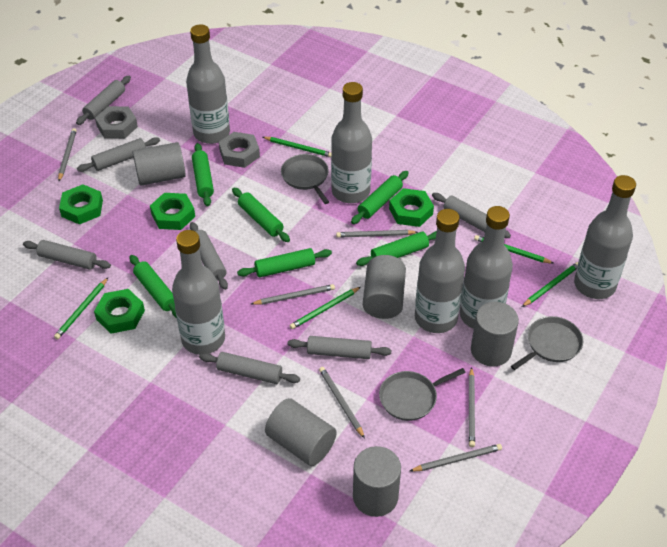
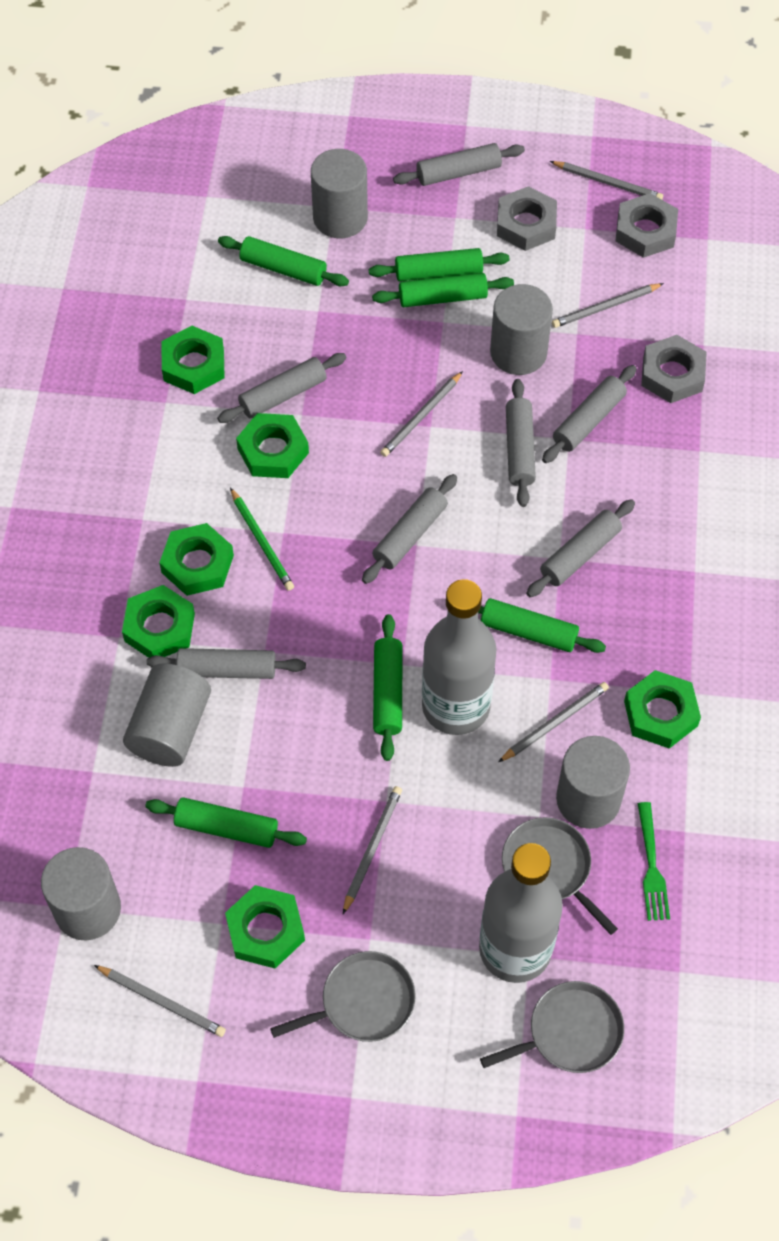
green fork: none = 0 -> [637,802,670,921] = 1
green nut: [59,184,103,225] [94,289,145,334] [150,193,195,230] [389,188,434,227] = 4 -> [122,585,195,658] [159,523,234,596] [162,326,225,394] [225,885,305,968] [236,413,309,478] [624,670,701,749] = 6
green pencil: [54,278,108,340] [263,137,332,157] [290,287,361,329] [474,235,554,264] [522,262,578,307] = 5 -> [230,488,294,591] = 1
grey bottle: [172,230,225,355] [186,24,230,144] [331,82,372,203] [415,209,465,333] [460,206,513,329] [574,175,636,299] = 6 -> [422,579,496,735] [479,843,563,983] = 2
grey nut: [95,106,138,139] [219,132,260,168] = 2 -> [497,186,557,251] [616,193,678,258] [641,335,707,403] = 3

